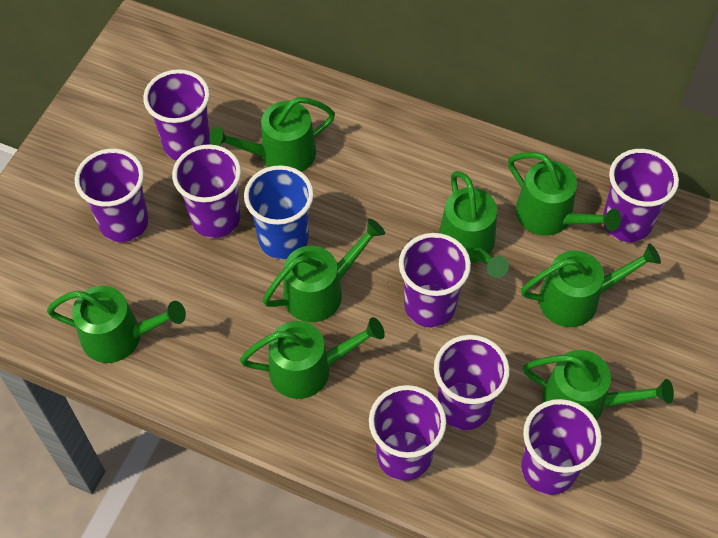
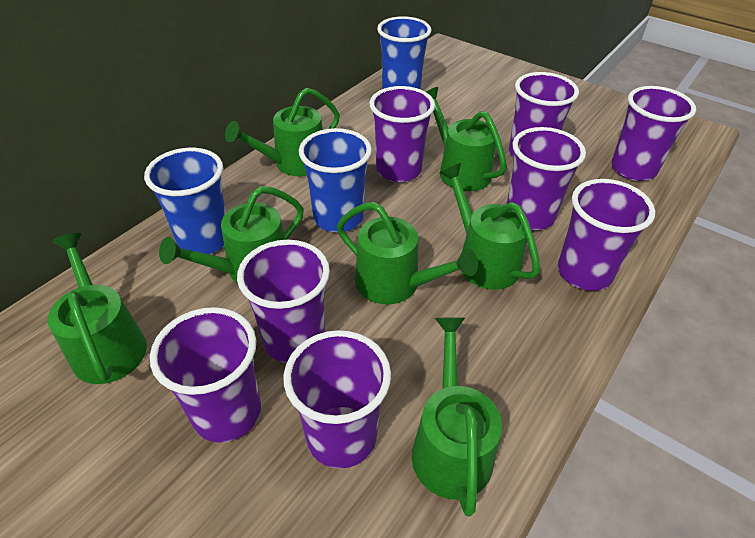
blue cup: [244,165,314,259] = 1 -> [144,148,226,254] [299,128,372,233] [377,16,431,90] = 3
green watering can: [47,286,186,363] [209,97,335,172] [240,317,385,399] [263,218,385,322] [439,171,509,278] [508,152,621,236] [521,243,661,327] [523,350,674,420] = 8 -> [48,233,147,384] [159,186,304,284] [225,88,340,176] [337,202,478,304] [412,317,502,517] [426,87,507,191] [440,163,540,290] = 7

